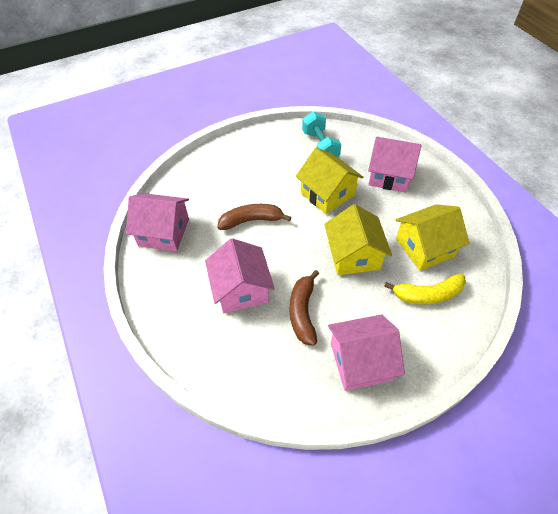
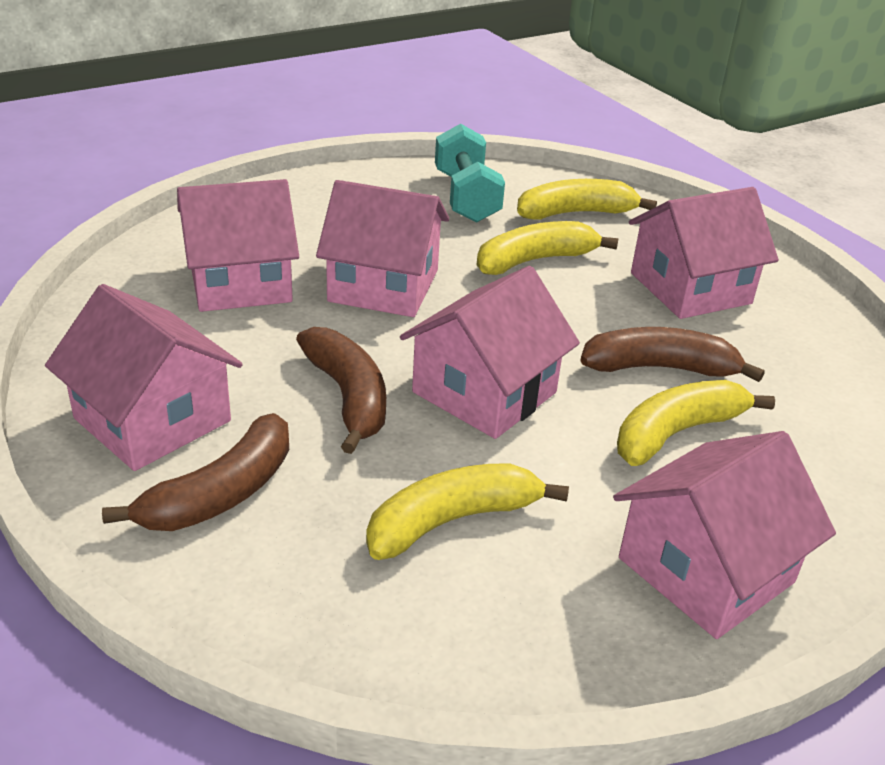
brown banana: [217,204,292,230] [290,270,319,346] = 2 -> [102,413,289,531] [296,327,386,454] [580,327,765,382] = 3
pink house: [126,193,189,251] [205,238,275,313] [328,314,405,391] [368,137,421,192] = 4 -> [45,284,243,471] [177,179,299,312] [316,180,449,317] [400,266,580,439] [613,431,836,639] [629,187,779,319] = 6
yellow banana: [384,274,466,304] = 1 -> [366,463,569,560] [477,221,618,275] [517,179,657,219] [617,380,775,466] = 4
yellow house: [296,148,363,214] [324,204,392,275] [396,204,470,271] = 3 -> none = 0

